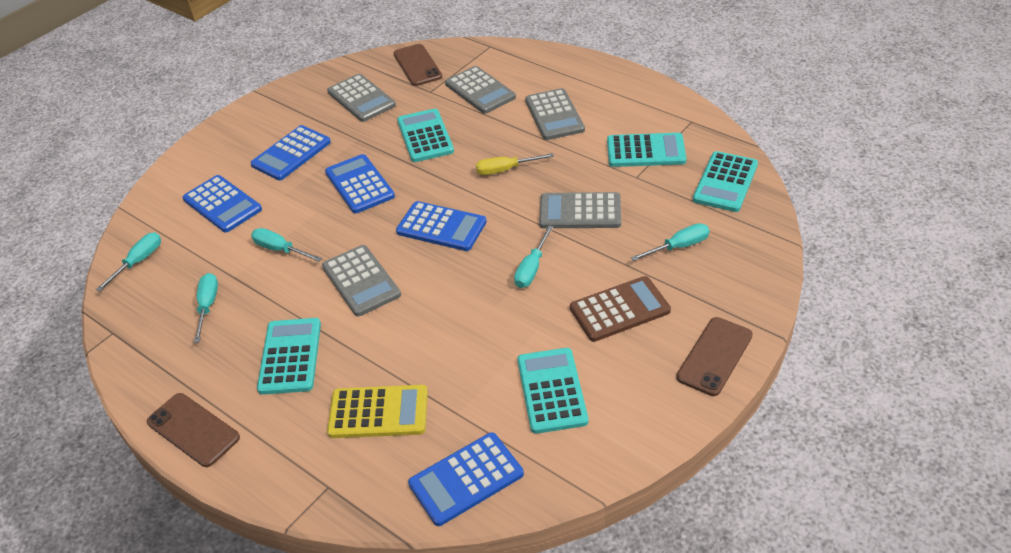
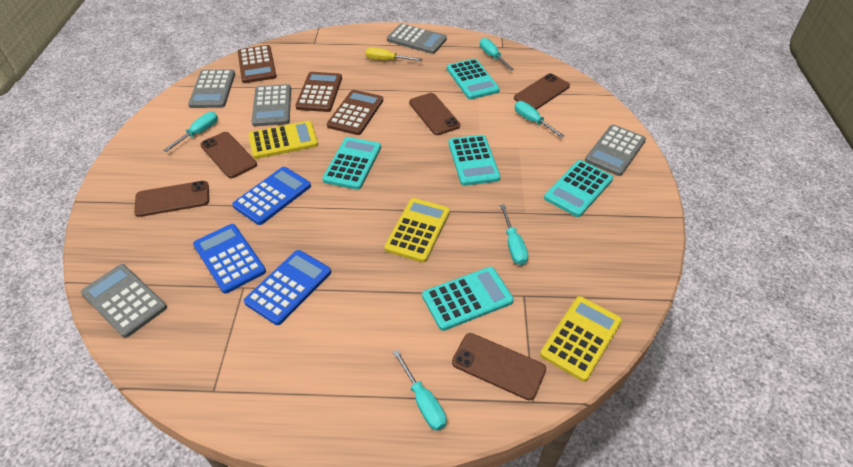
blue calculator: [183,175,262,232] [251,125,331,180] [325,154,395,213] [396,201,487,251] [408,432,524,526] = 5 -> [193,224,266,293] [232,167,311,225] [244,250,331,325] = 3
brown calculator: [570,276,671,342] = 1 -> [238,45,277,83] [295,72,342,112] [327,90,383,135] = 3
brown phone: [147,393,240,467] [394,44,442,86] [676,317,753,396] = 3 -> [134,181,209,217] [200,132,257,178] [409,93,460,135] [452,333,546,400] [514,73,570,110] = 5
yellow calculator: [327,385,428,438] = 1 -> [248,121,318,159] [384,198,450,263] [540,296,622,382] = 3

